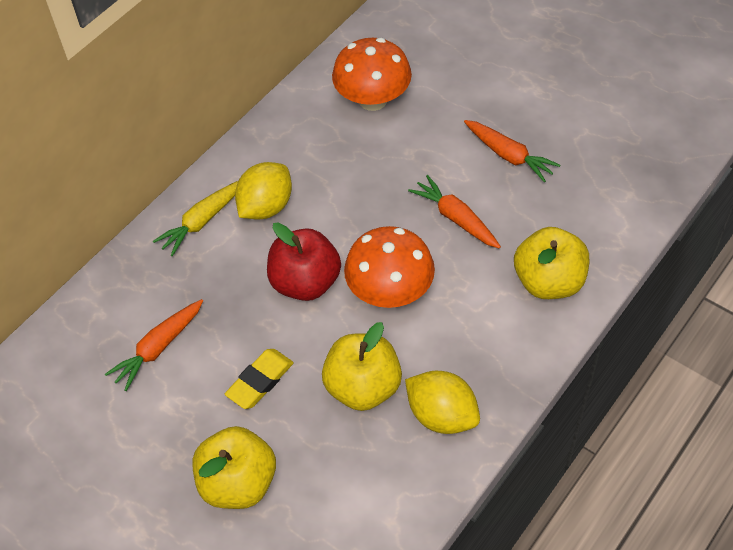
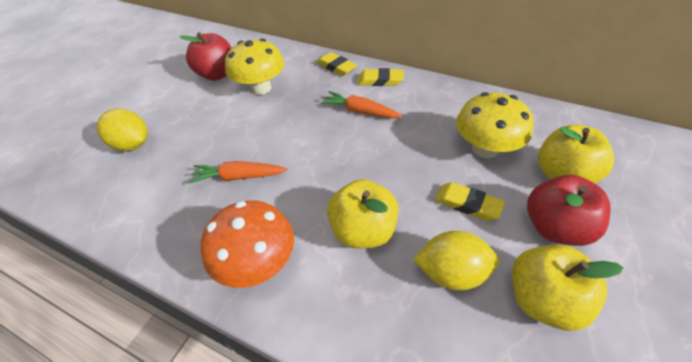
orange carrot: [105,299,203,391] [408,175,501,249] [464,120,560,182] = 3 -> [189,161,287,184] [321,91,402,118] = 2
orange mushroom: [332,38,412,111] [344,226,435,308] = 2 -> [200,200,294,288] = 1
red apple: [267,222,341,301] = 1 -> [180,32,232,81] [527,175,611,246] = 2
yellow carrot: [153,181,238,256] = 1 -> none = 0
yellow eraser: [225,349,294,409] = 1 -> [317,52,357,76] [358,68,404,86] [435,182,505,221] = 3
yellow mushroom: none = 0 -> [225,39,285,95] [456,92,533,158] = 2

